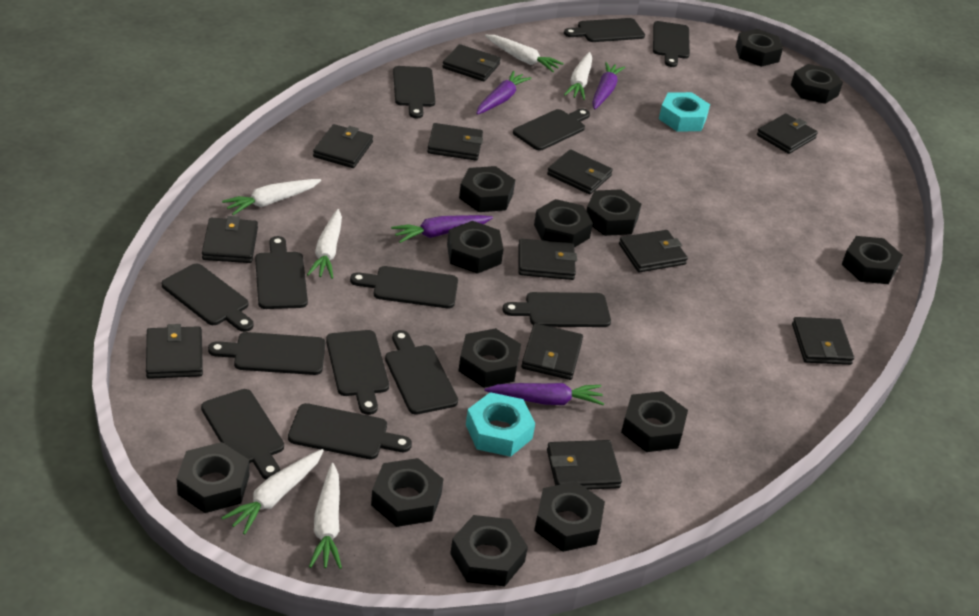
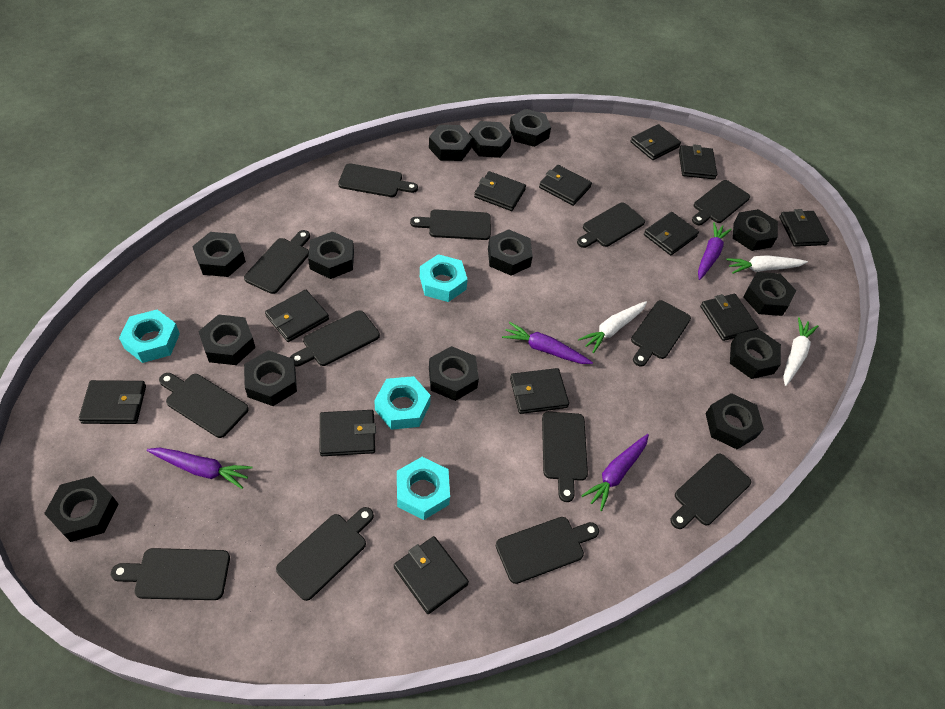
black nut: [177,442,249,513] [371,458,443,527] [447,221,504,274] [450,515,528,586] [458,328,521,388] [459,166,515,212] [534,199,593,248] [534,481,605,552] [586,189,641,236] [621,391,688,452] [736,29,783,67] [791,64,843,104] [841,236,903,284] = 13 -> [44,476,118,542] [192,232,246,277] [198,314,255,365] [244,350,297,406] [308,232,354,279] [429,125,472,161] [429,346,479,401] [469,121,512,158] [488,229,533,276] [509,109,551,147] [705,393,764,449] [730,329,781,379] [733,209,778,251] [743,272,796,316] = 14
turquoise nut: [466,392,535,457] [659,92,710,132] = 2 -> [119,309,180,363] [374,376,431,430] [397,457,450,520] [420,254,468,302] = 4
white carrot: [221,449,324,535] [222,179,321,215] [307,209,342,279] [309,463,342,569] [485,35,564,72] [564,52,592,100] = 6 -> [578,301,647,353] [726,255,808,274] [783,317,818,386] = 3

